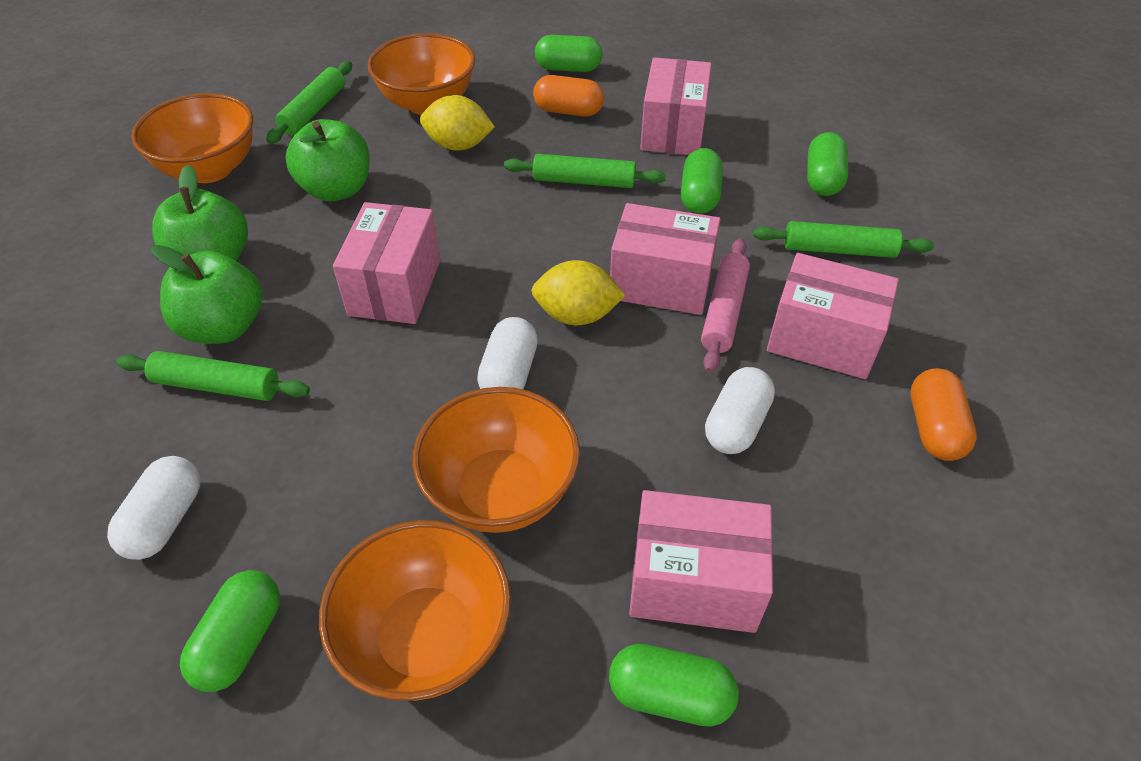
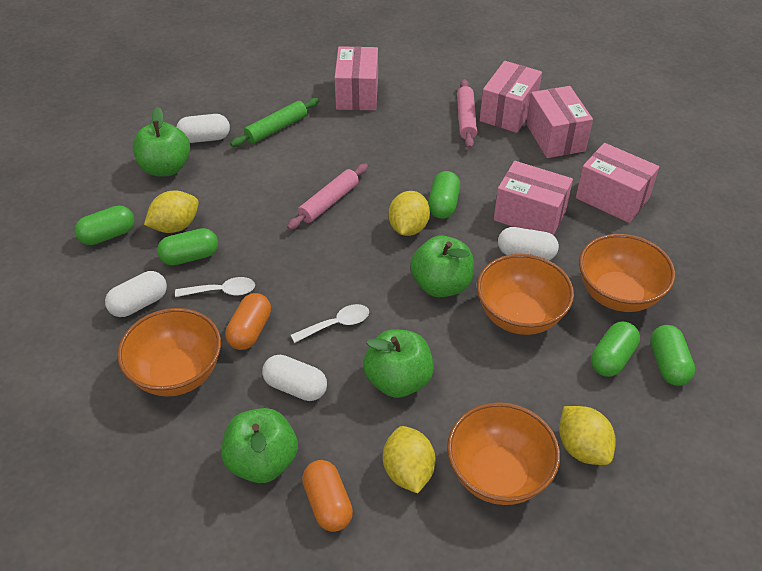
green apple: [151,245,262,344] [152,165,248,261] [286,119,370,202] = 3 -> [133,107,190,177] [221,408,298,483] [363,329,434,398] [410,235,474,297] = 4
green rolling pin: [116,351,310,401] [266,61,352,144] [504,154,666,188] [753,221,934,258] = 4 -> [230,98,319,147] = 1
pink rolling pin: [701,238,750,373] = 1 -> [287,163,368,230] [457,79,477,149] = 2
white capsule: [107,456,200,560] [477,317,538,389] [705,367,775,454] = 3 -> [105,271,167,317] [176,114,230,143] [262,355,327,401] [498,227,559,260] = 4
white spoon: none = 0 -> [175,277,255,297] [291,304,369,343] = 2
yellow lemon: [420,95,495,151] [531,260,626,325] = 2 -> [144,190,199,233] [383,426,435,493] [389,191,430,236] [559,406,616,465] = 4

